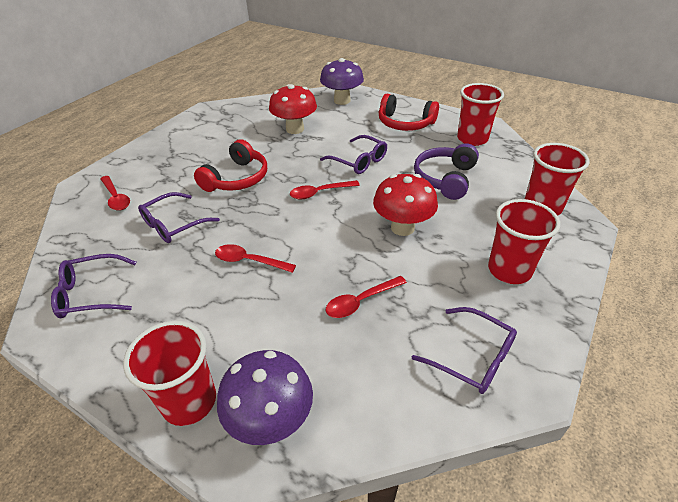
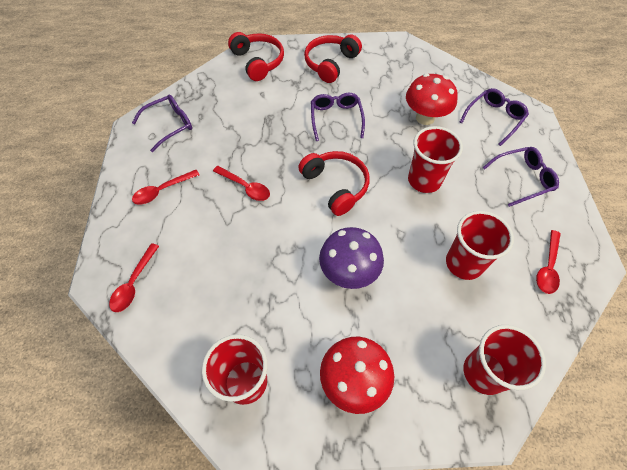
purple headphones: [414,143,479,200] = 1 -> none = 0
purple mushroom: [217,350,313,445] [320,58,364,105] = 2 -> [319,227,384,289] = 1
red headphones: [194,139,267,192] [379,94,439,131] = 2 -> [228,32,284,81] [298,151,369,216] [304,35,362,83] = 3

